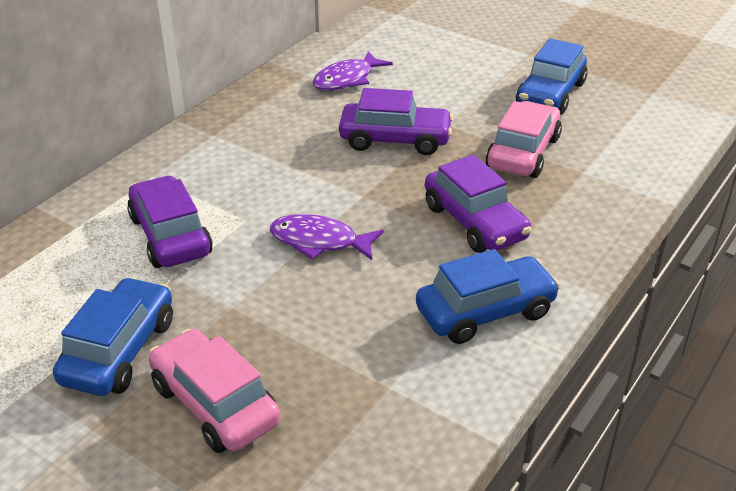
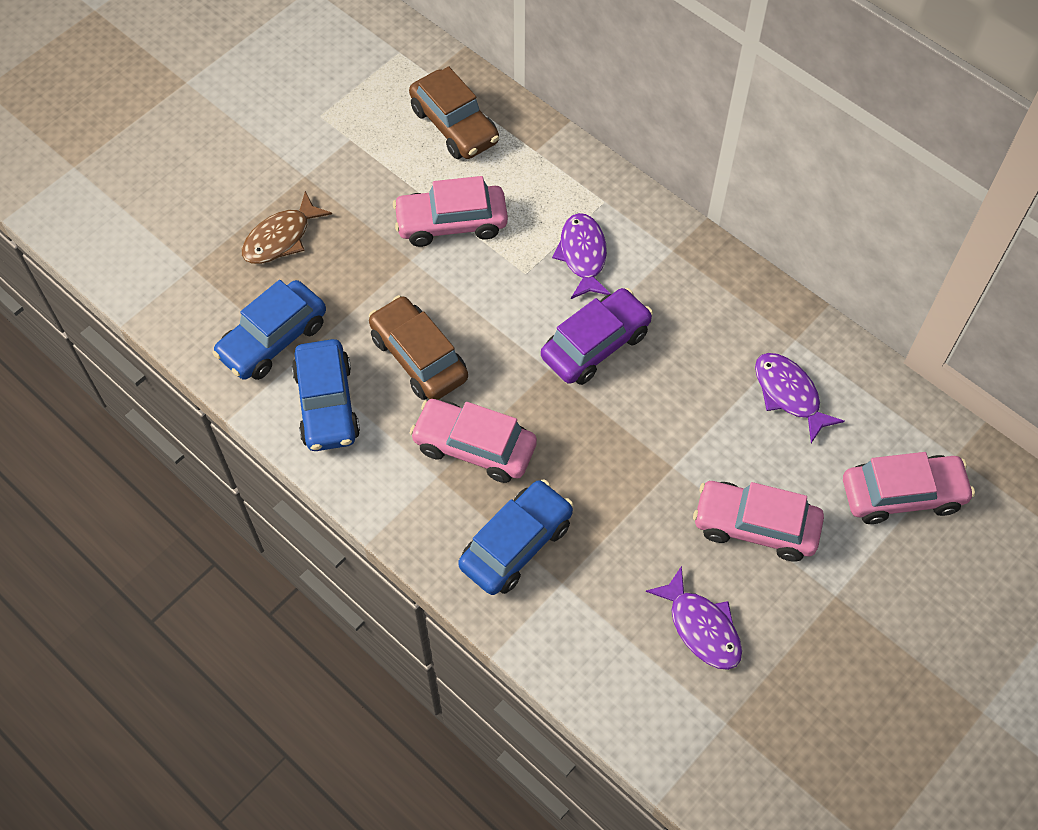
brown car: none = 0 -> [368,295,468,400] [409,66,499,159] = 2
brown fish: none = 0 -> [242,191,332,264] = 1
pink car: [148,329,280,453] [486,101,562,178] = 2 -> [393,176,508,247] [410,399,537,483] [693,481,824,561] [843,452,975,524] = 4
purple car: [127,175,213,268] [339,88,453,155] [425,155,532,253] = 3 -> [541,288,653,385] = 1
purple fish: [270,214,384,260] [313,51,393,91] = 2 -> [552,213,611,299] [646,566,742,670] [755,353,844,443] = 3

